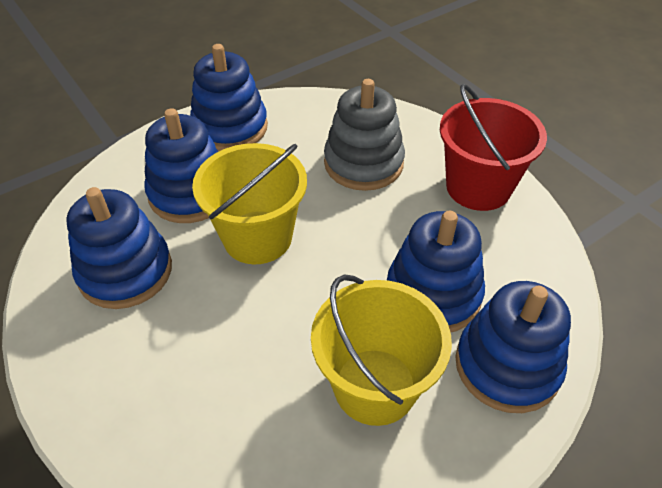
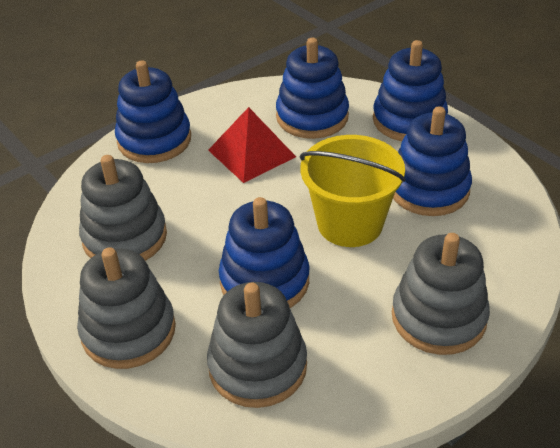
grey stacking toy: [324,79,405,191] = 1 -> [77,247,176,369] [79,155,167,261] [207,282,307,408] [392,233,490,355] = 4
red bucket: [440,84,547,211] = 1 -> none = 0
red pyramid: none = 0 -> [208,107,296,183] = 1
yellow bucket: [192,143,307,264] [311,274,452,426] = 2 -> [300,135,406,247] = 1

